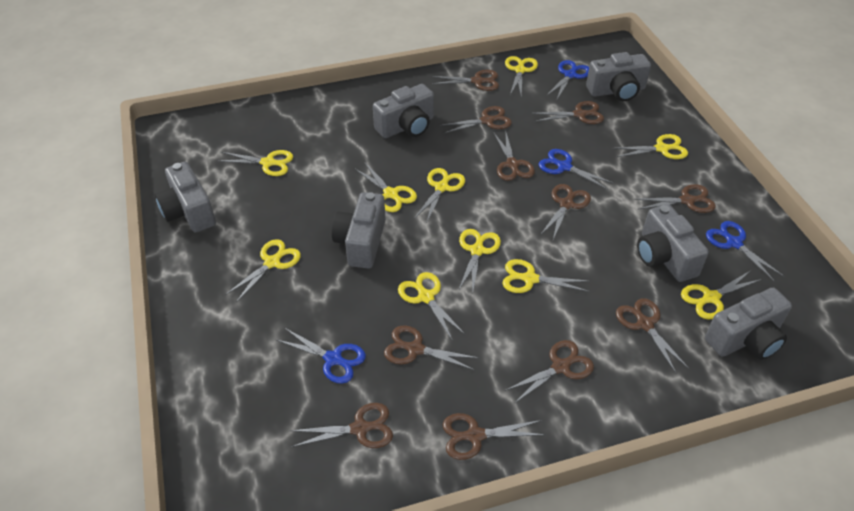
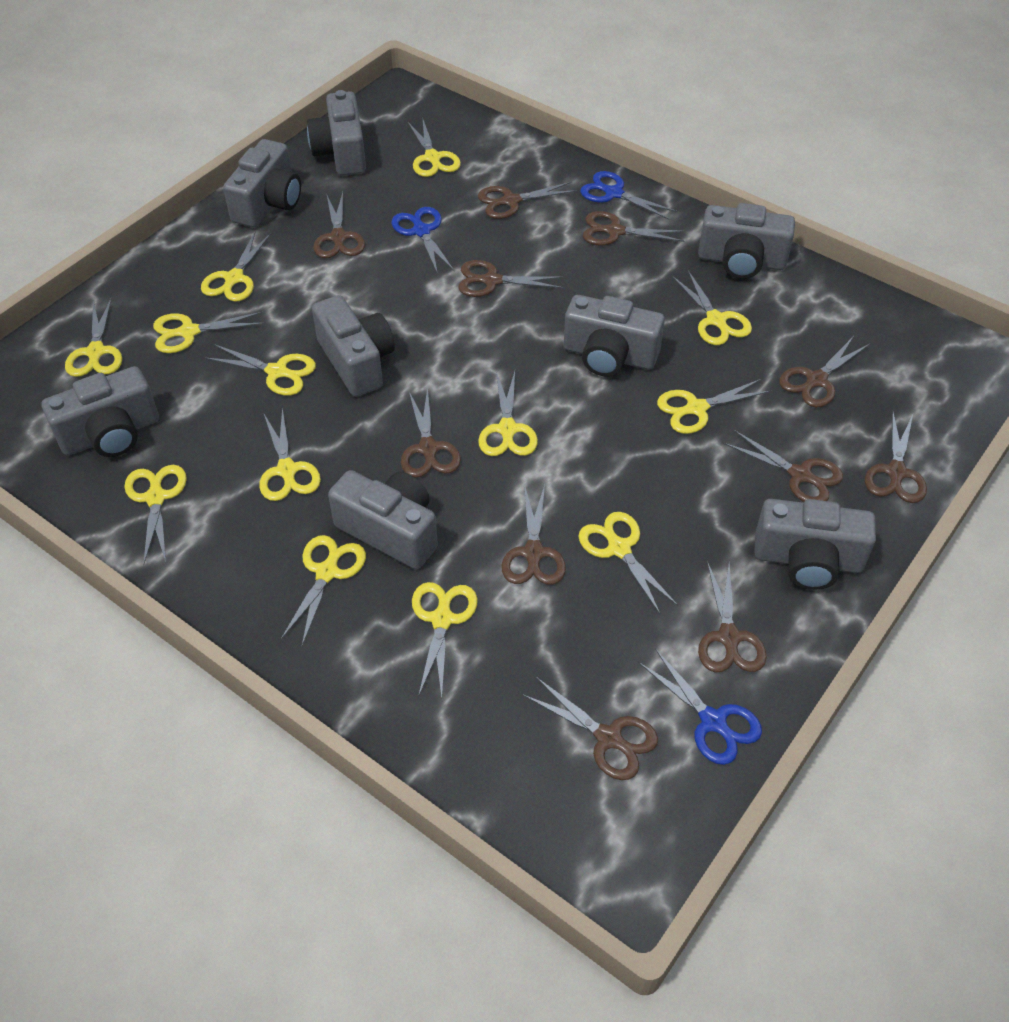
blue scissors: [275,328,366,384] [539,149,614,190] [546,60,589,99] [706,221,784,282] = 4 -> [391,207,454,274] [580,171,677,220] [638,648,762,765] = 3
grey camera: [155,162,216,233] [332,192,386,269] [373,84,434,138] [586,52,651,101] [637,204,709,282] [705,288,792,360] = 6 -> [41,366,159,457] [223,139,301,227] [307,90,366,176] [312,295,395,397] [328,470,438,569] [564,295,665,377] [698,203,795,279] [754,499,876,590] = 8
yellow scissors: [219,150,293,176] [225,239,301,302] [354,163,417,212] [398,272,466,341] [414,168,465,224] [458,229,501,292] [502,259,590,293] [505,56,538,95] [612,134,688,159] [681,270,762,320] = 10 -> [65,298,122,377] [125,465,187,565] [153,312,264,353] [201,231,271,302] [204,344,316,396] [259,407,321,501] [280,535,366,646] [408,120,461,177] [412,582,478,698] [478,371,538,456] [578,512,679,614] [657,379,771,434] [672,271,752,345] = 13

